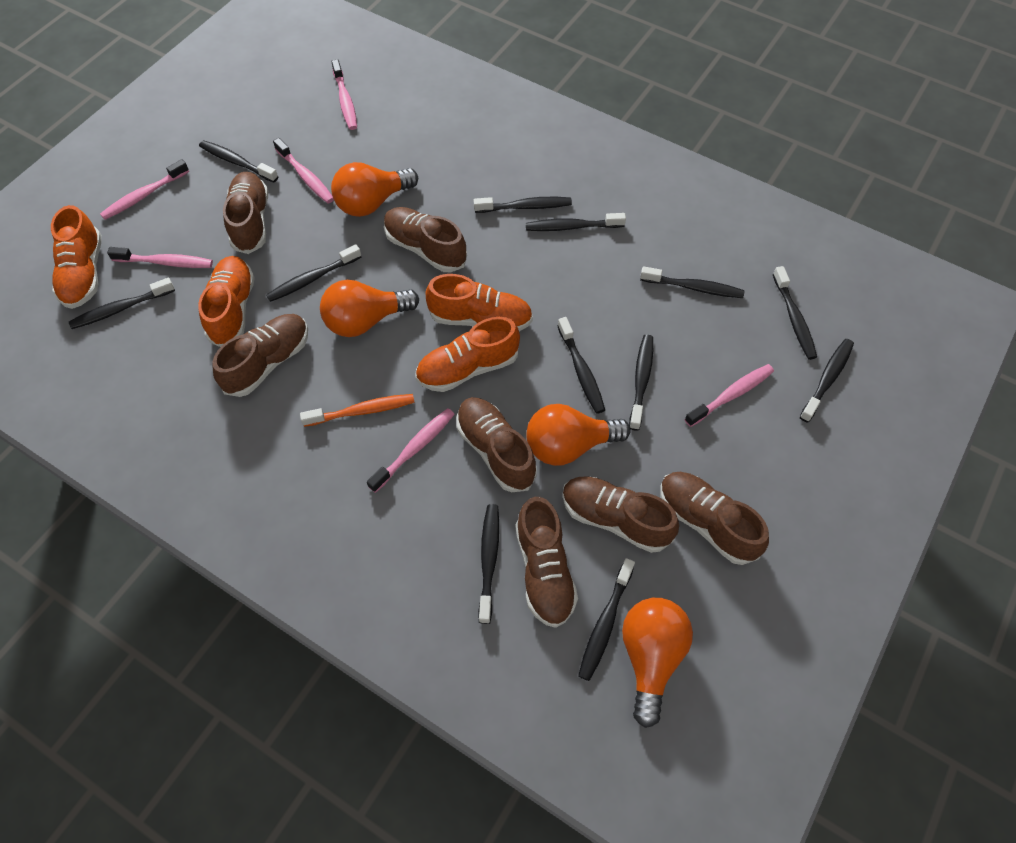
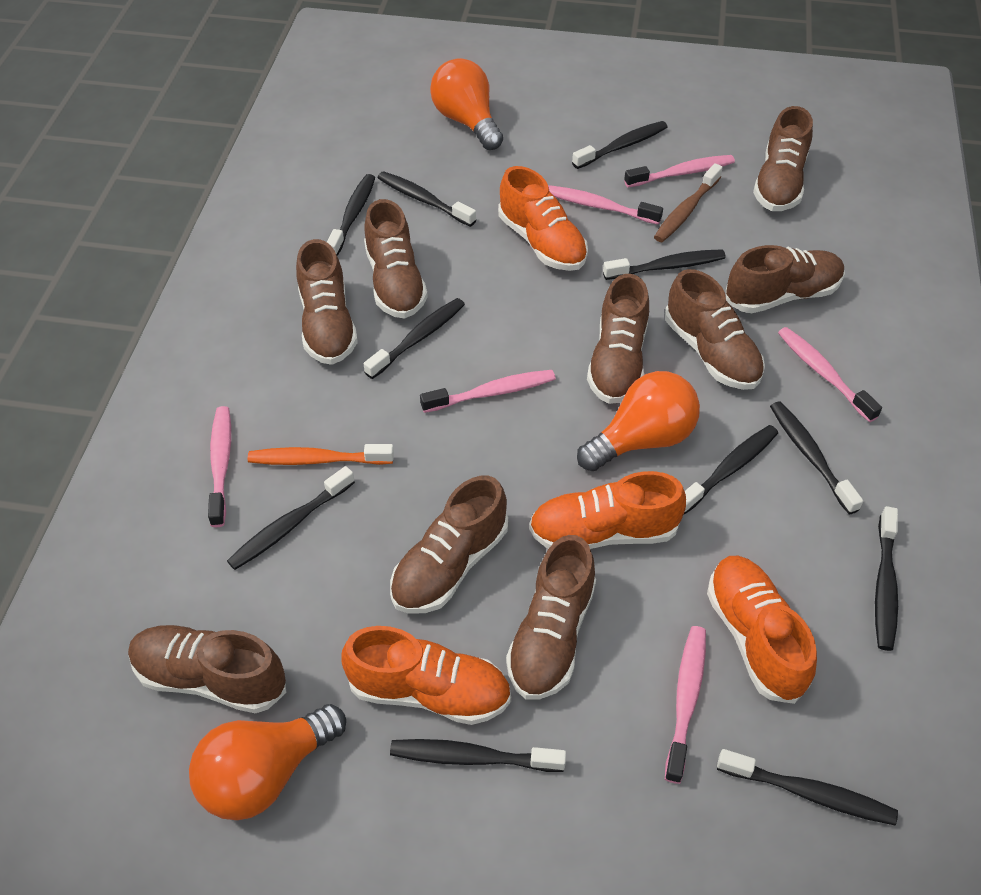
black toothbrush: [69,278,175,329] [199,140,278,183] [266,244,361,302] [474,197,572,213] [478,504,499,624] [526,213,626,231] [558,317,605,414] [578,558,635,681] [629,335,653,431] [640,266,745,298] [773,266,817,360] [800,339,854,423] = 12 -> [227,466,355,570] [327,174,375,256] [364,298,465,379] [378,171,476,227] [390,739,566,772] [572,121,667,169] [603,249,726,280] [684,425,778,514] [717,749,898,825] [770,402,863,514] [875,506,898,651] = 11
brown shoe: [213,314,308,397] [223,172,268,254] [384,207,467,272] [456,397,537,492] [516,497,578,628] [562,476,679,553] [660,472,769,565] = 7 -> [128,625,286,713] [296,239,358,365] [364,199,428,319] [390,476,508,614] [506,535,596,699] [587,274,649,404] [665,269,765,390] [726,245,845,313] [753,106,813,211] = 9
brown toothbrush: none = 0 -> [654,163,723,242] = 1
orange light bulb: [320,280,419,337] [331,162,418,217] [526,404,631,466] [622,598,693,728] = 4 -> [189,704,346,820] [430,58,503,150] [577,371,700,471] = 3

